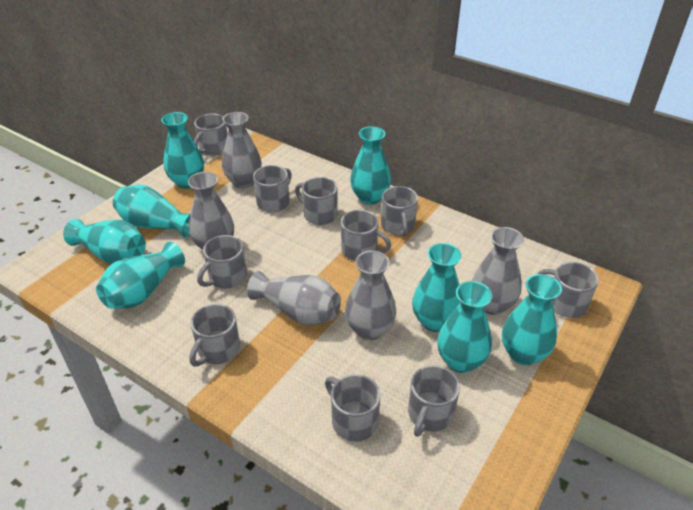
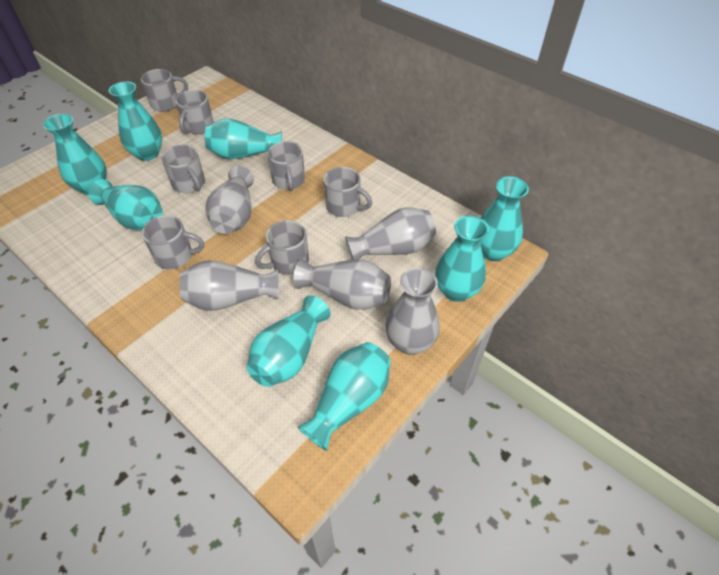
grey mug: [189,304,240,367] [194,114,227,156] [197,235,247,289] [253,165,292,212] [295,177,338,225] [325,374,380,442] [341,210,391,260] [381,186,418,237] [408,365,460,437] [538,262,599,318] = 10 -> [141,69,188,112] [142,215,204,269] [162,145,205,193] [175,90,214,134] [255,220,309,275] [267,141,305,191] [324,167,372,217] = 7

